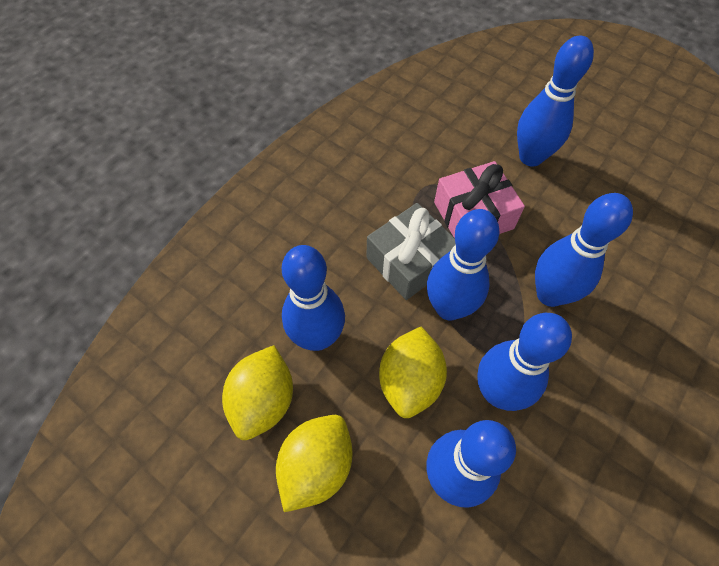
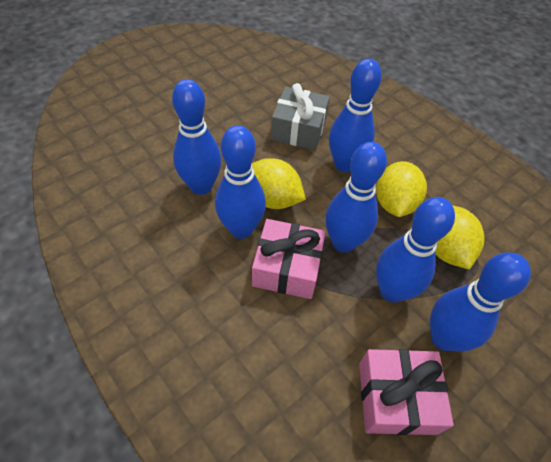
pink gift: [434,161,525,238] = 1 -> [252,219,326,299] [359,349,454,435] = 2

